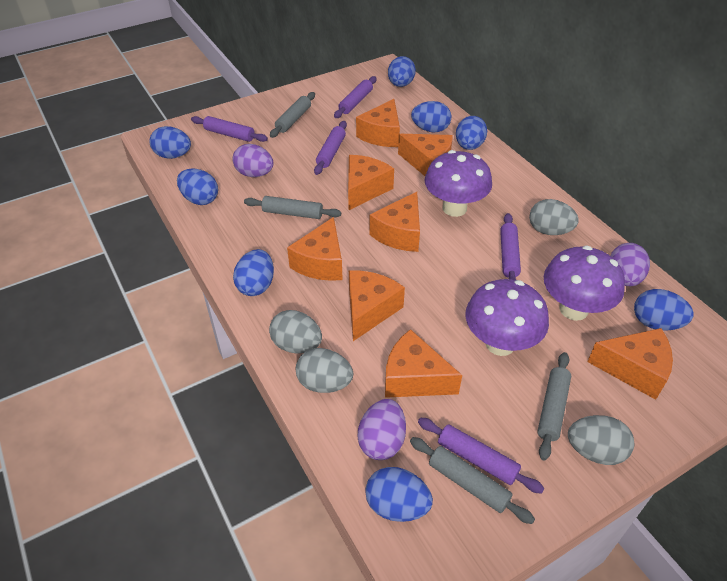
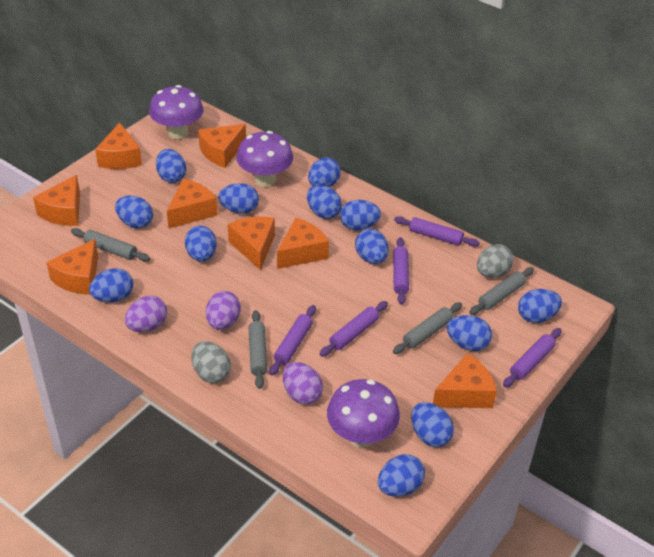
blue egg: [149,126,191,159] [177,168,218,205] [233,249,274,296] [365,467,433,522] [388,56,416,87] [411,101,451,132] [456,116,487,150] [634,289,694,331] = 8 -> [89,268,133,302] [115,195,153,228] [156,149,186,183] [185,226,217,262] [218,183,259,214] [307,185,342,219] [308,157,341,187] [340,200,381,230] [355,229,389,264] [378,454,425,497] [411,402,454,447] [447,315,492,351] [518,289,562,323] = 13
grey egg: [269,310,322,354] [296,348,353,393] [529,199,579,235] [568,415,634,465] = 4 -> [192,341,231,383] [477,244,514,278] = 2

